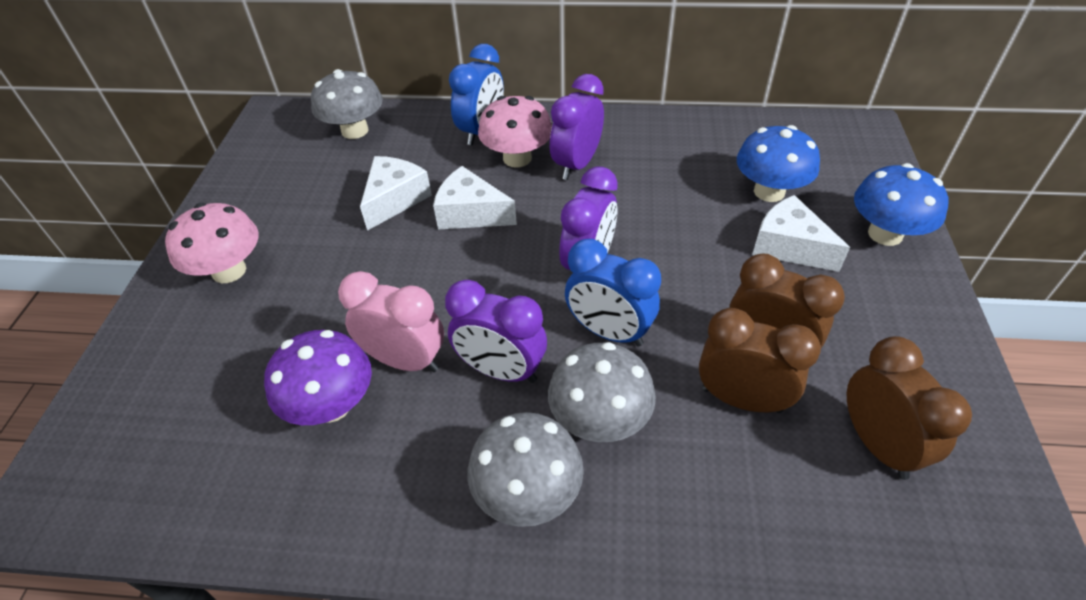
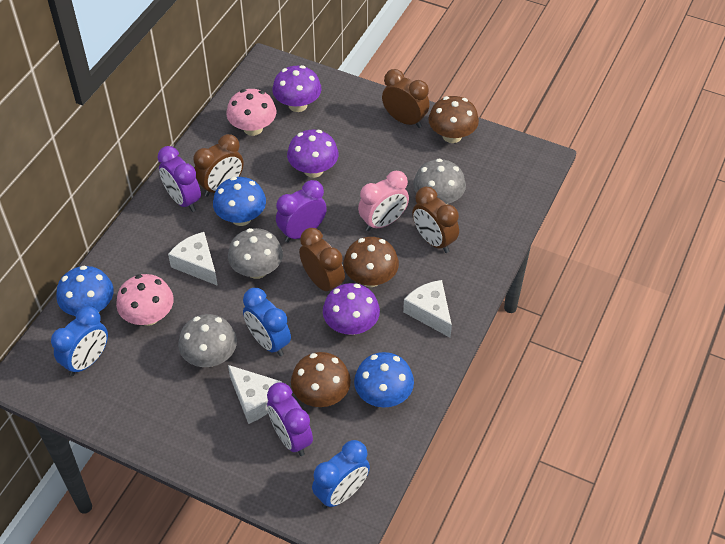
blue clock: [449,44,504,145] [565,239,661,346] = 2 -> [51,306,108,376] [243,288,291,356] [312,440,370,509] = 3
blue mushroom: [737,125,820,202] [854,163,948,246] = 2 -> [56,266,114,316] [213,177,266,226] [354,352,414,408] = 3
brown clock: [699,308,821,413] [729,254,845,348] [847,336,972,480] = 3 -> [193,134,244,197] [299,228,345,292] [382,69,430,128] [412,187,459,253] = 4
brown mushroom: none = 0 -> [291,352,351,407] [343,237,399,287] [428,96,479,143] = 3
purple mushroom: [264,330,372,425] = 1 -> [272,65,322,112] [287,130,339,178] [323,283,380,335] = 3

